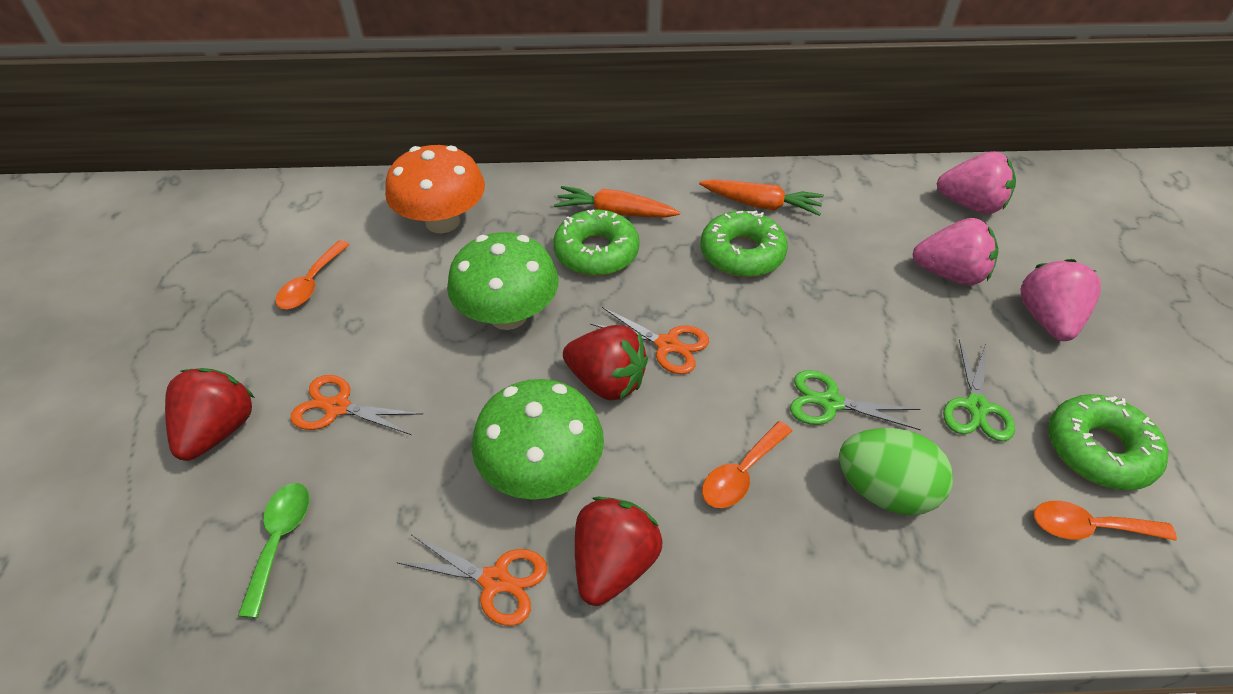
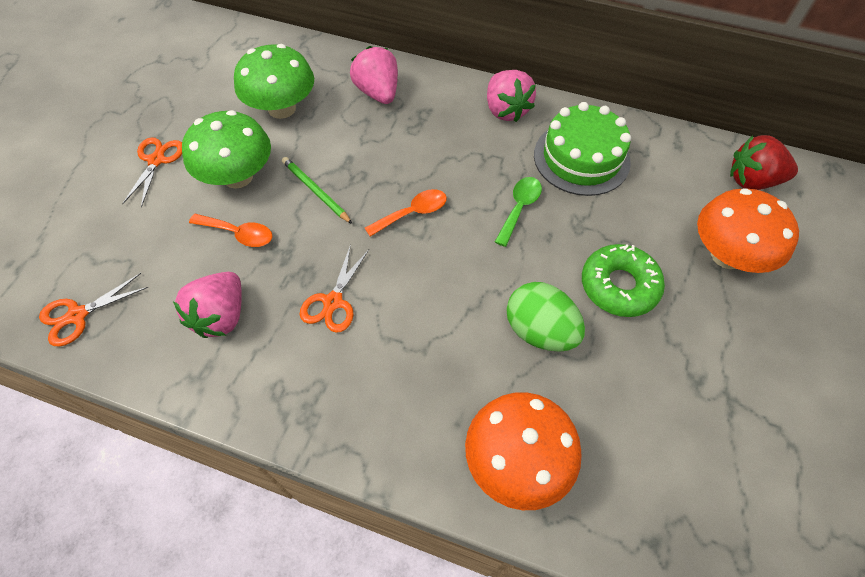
green cake: none = 0 -> [534,102,631,196] = 1
green donut: [553,209,640,276] [700,211,788,277] [1048,394,1169,490] = 3 -> [582,244,665,317] = 1
green pencil: none = 0 -> [282,157,352,224] = 1
green scissors: [790,370,921,430] [943,339,1015,441] = 2 -> none = 0
orange carrot: [554,186,680,218] [699,179,824,216] = 2 -> none = 0
orange mushroom: [385,145,485,233] = 1 -> [465,392,582,510] [697,188,799,273] = 2
orange spoon: [276,240,350,309] [702,421,792,508] [1034,501,1177,541] = 3 -> [189,214,272,247] [365,189,447,237] = 2
red strawberry: [165,368,255,461] [563,325,648,400] [575,497,662,606] = 3 -> [730,135,798,190] = 1

